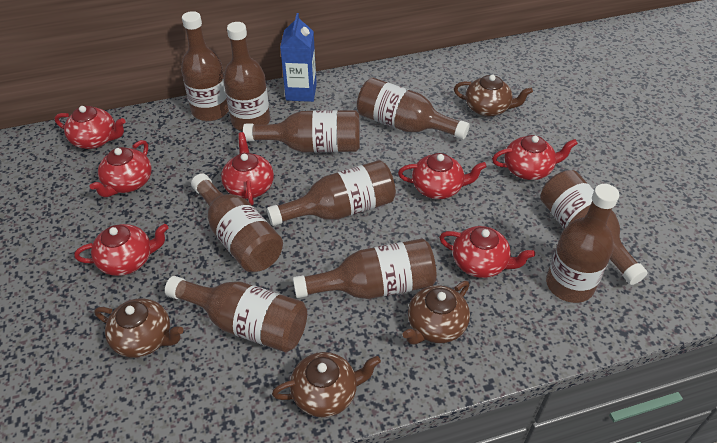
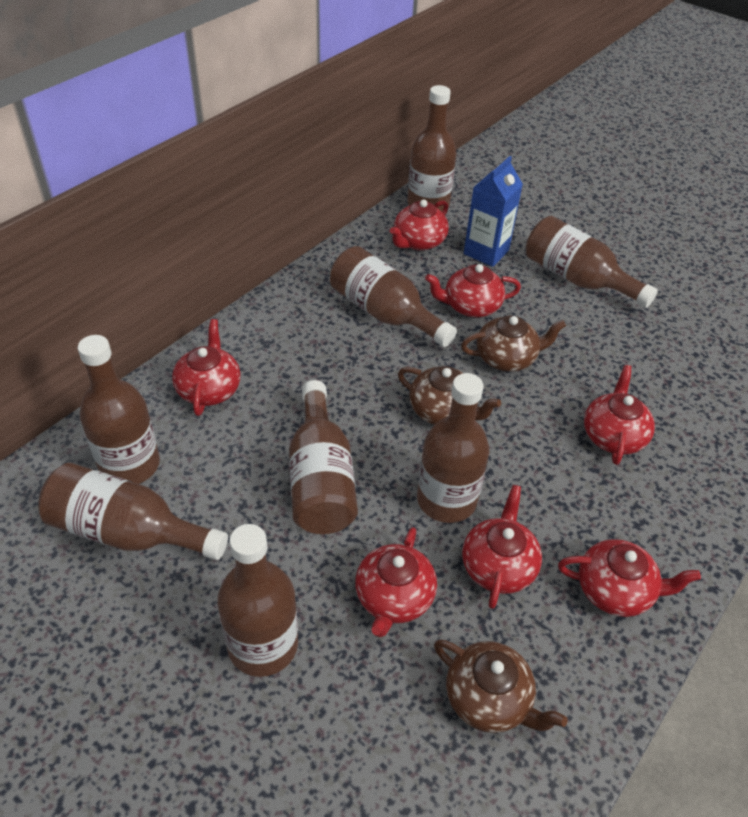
brown bottle: [165,276,307,353] [181,11,229,121] [191,173,283,272] [223,22,270,131] [243,110,360,153] [267,160,396,226] [293,238,437,299] [357,78,470,140] [540,170,648,285] [546,184,619,303] = 10 -> [38,463,228,560] [78,335,160,484] [217,524,298,677] [289,380,358,534] [330,246,457,347] [407,85,457,212] [417,373,490,523] [526,216,658,308] = 8
brown teapot: [94,299,184,358] [272,352,381,418] [402,281,470,345] [454,74,533,117] = 4 -> [398,366,501,425] [434,639,568,733] [461,315,566,372] = 3

